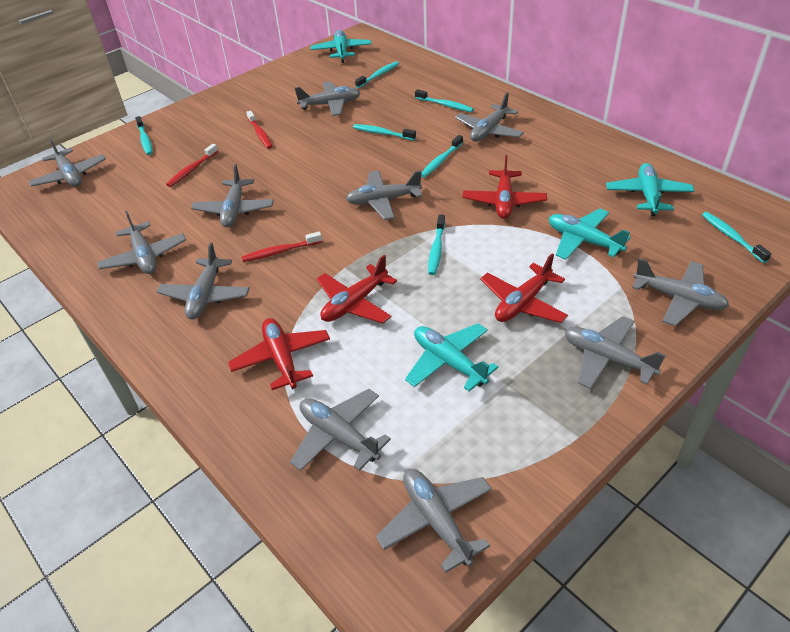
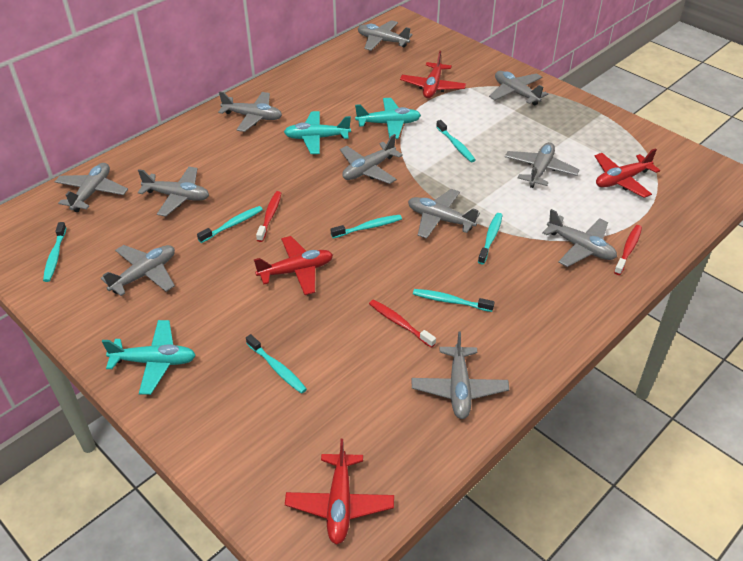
turquoise plane: [311,30,372,63] [405,323,498,392] [549,208,631,260] [606,163,694,216] = 4 -> [102,320,196,395] [284,111,351,154] [355,98,421,139] = 3

